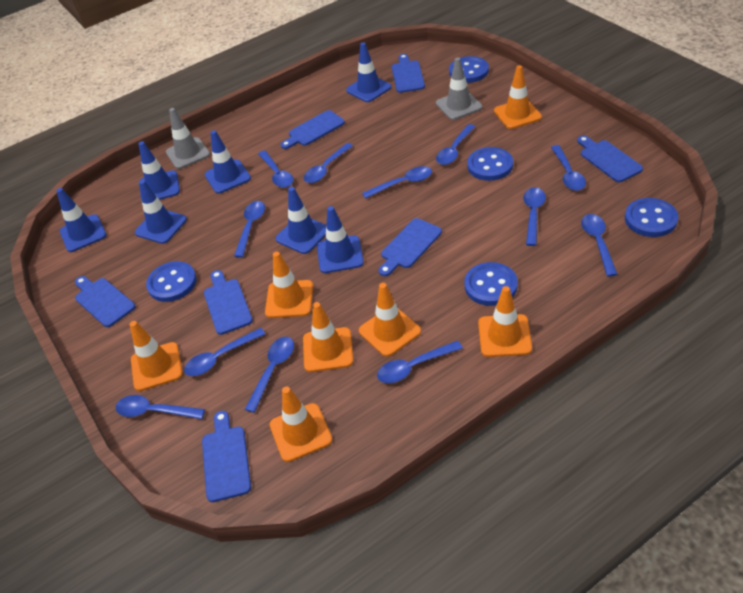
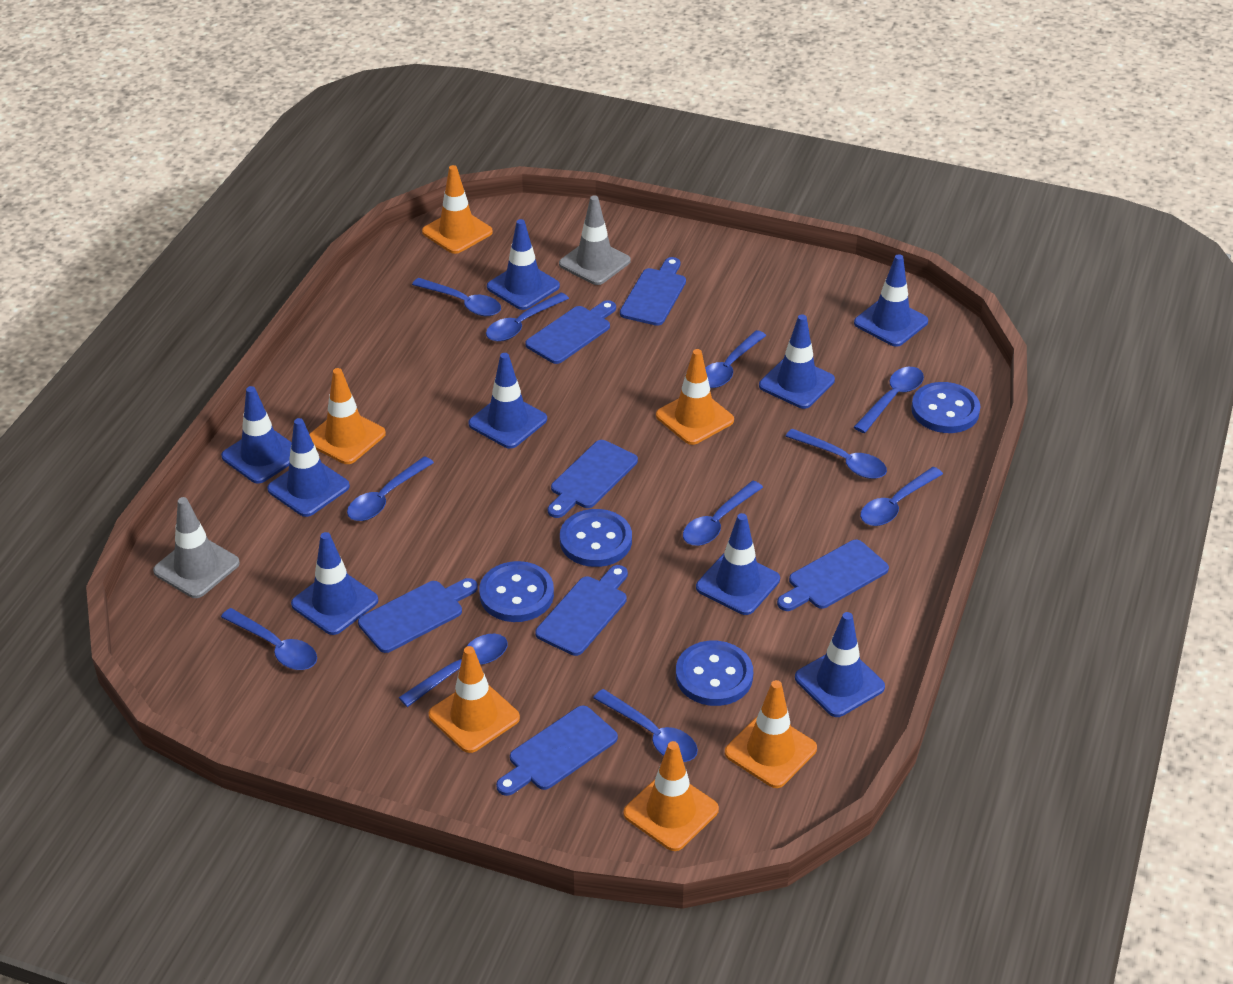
blue button: [146,261,197,302] [449,56,489,83] [464,262,518,306] [467,147,513,181] [625,198,678,237] = 5 -> [479,561,554,622] [560,509,632,567] [676,641,753,706] [911,382,980,433] = 4
blue spoon: [115,395,205,419] [184,328,265,376] [234,201,265,258] [245,337,294,413] [258,150,293,188] [304,143,353,183] [362,166,432,199] [377,341,463,383] [436,124,475,165] [523,187,546,246] [551,145,586,191] [581,214,618,277] = 12 -> [221,608,317,670] [347,456,434,521] [398,634,508,707] [412,278,501,316] [486,293,569,342] [593,689,698,762] [683,481,763,546] [705,330,767,388] [785,429,887,479] [854,367,924,433] [860,467,943,526] = 11
blue traffic cone: [56,188,107,252] [135,180,187,244] [139,141,180,200] [205,130,251,194] [275,187,326,254] [317,206,364,273] [346,42,392,102] = 7 -> [221,386,292,484] [267,418,350,517] [291,532,378,635] [468,353,547,449] [487,219,560,310] [696,513,780,615] [759,314,835,409] [795,612,885,717] [854,254,928,347] = 9
orange traffic cone: [130,321,183,391] [265,251,313,318] [270,386,332,462] [303,302,353,372] [359,283,421,357] [478,286,532,357] [494,65,542,129] = 7 -> [309,368,386,464] [422,165,493,254] [429,646,520,753] [623,741,719,851] [656,349,734,445] [725,680,817,788] = 6

